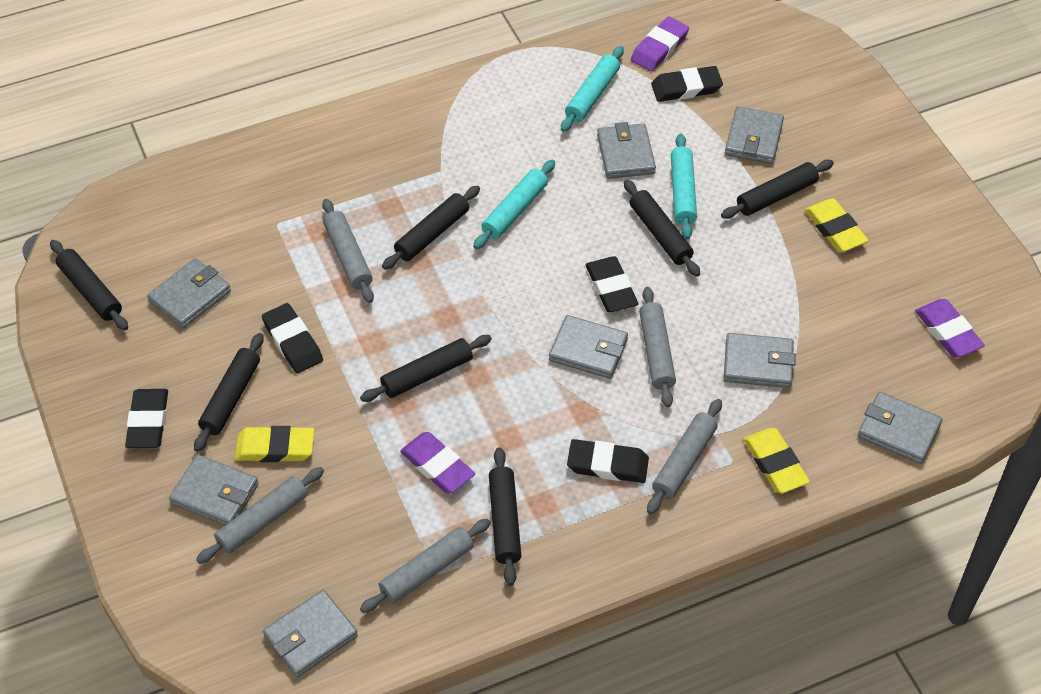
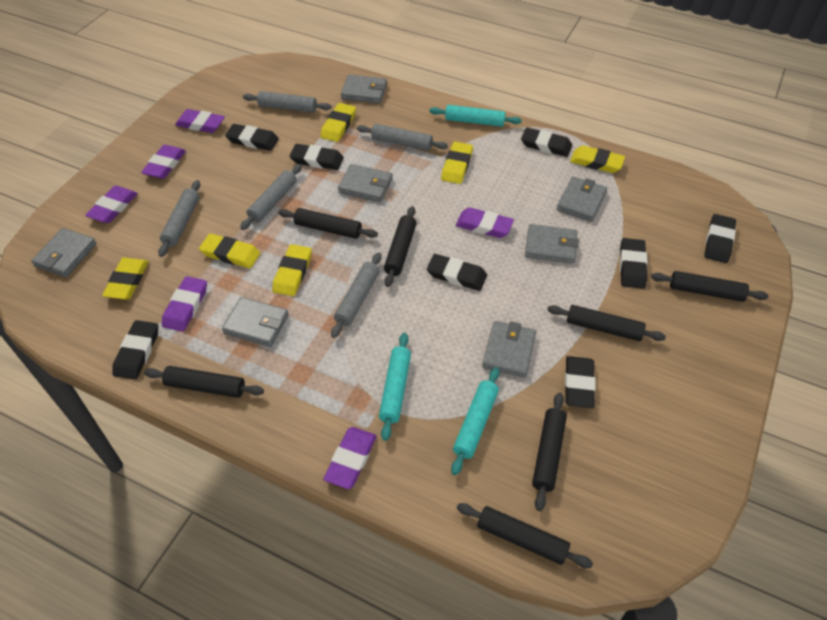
black eraser: [125,389,168,448] [262,303,323,373] [567,439,649,483] [586,256,639,312] [651,66,723,102] = 5 -> [113,320,158,380] [225,124,279,151] [290,144,344,170] [427,254,487,291] [521,127,572,157] [565,356,596,408] [620,238,648,289] [704,214,736,263] = 8
grey wallet: [147,258,231,328] [169,455,259,525] [263,590,358,678] [549,315,628,379] [597,122,656,179] [724,333,796,388] [725,106,784,164] [858,392,943,464] = 8 -> [31,228,97,277] [222,297,289,347] [338,164,393,202] [341,74,387,103] [482,321,536,378] [525,224,579,264] [557,177,607,222] = 7
purple eraser: [400,432,475,493] [631,17,689,71] [915,299,985,357] = 3 -> [85,186,138,223] [141,145,186,179] [162,276,207,332] [175,109,225,133] [323,427,377,489] [456,207,514,238] = 6
yellow eraser: [234,426,314,462] [743,428,810,493] [804,198,869,252] = 3 -> [102,258,149,299] [199,234,260,268] [272,244,312,296] [320,103,356,142] [441,142,473,184] [570,145,625,173] = 6

